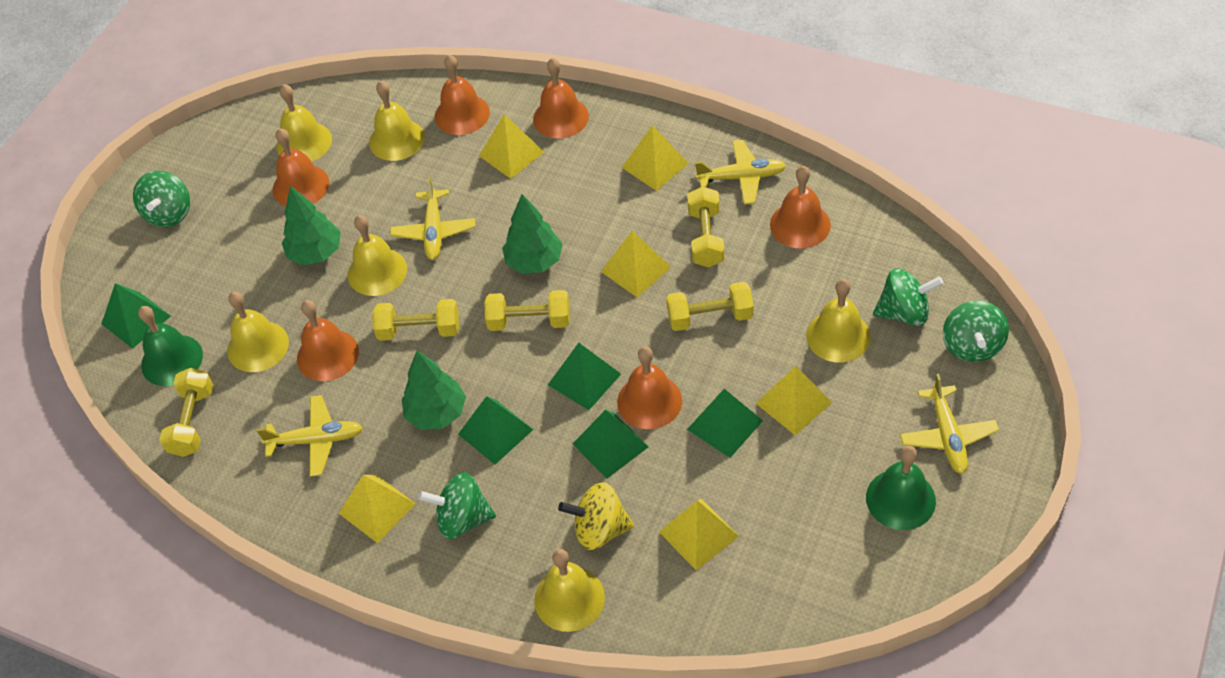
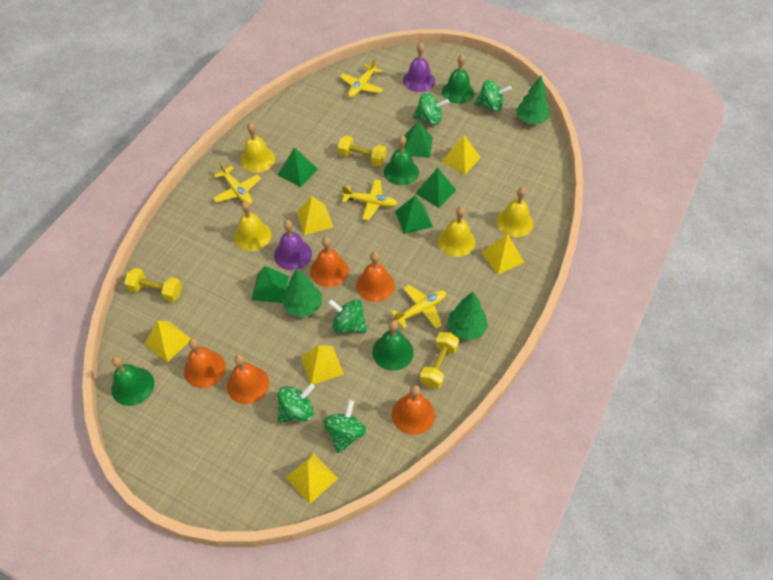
green bell: [138,306,203,386] [866,446,936,530] = 2 -> [111,356,154,406] [372,320,414,371] [384,135,419,186] [442,54,474,104] = 4
green spinning top: [133,171,190,227] [418,472,496,539] [873,268,943,326] [943,301,1009,362] = 4 -> [278,384,315,423] [323,400,366,453] [328,299,367,333] [413,93,449,125] [474,80,512,112] = 5
orange bell: [273,128,329,207] [297,300,359,381] [435,55,490,135] [533,58,589,139] [617,346,682,429] [770,166,831,249] = 6 -> [184,338,226,388] [227,354,269,404] [310,237,349,287] [356,252,395,302] [392,385,435,435] = 5
purple bell: none = 0 -> [274,220,312,270] [403,43,435,92] = 2
yellow bell: [227,292,289,372] [277,84,332,162] [348,215,407,296] [369,81,425,161] [534,549,605,632] [806,279,871,362] = 6 -> [234,201,272,251] [240,123,275,173] [438,207,475,257] [496,187,533,237] = 4
yellow dumbbell: [159,368,214,457] [372,299,459,341] [484,290,570,331] [666,282,754,331] [687,186,724,267] = 5 -> [124,268,182,302] [338,135,386,167] [420,332,459,389] = 3
yellow spinning top: [558,482,634,550] = 1 -> none = 0

